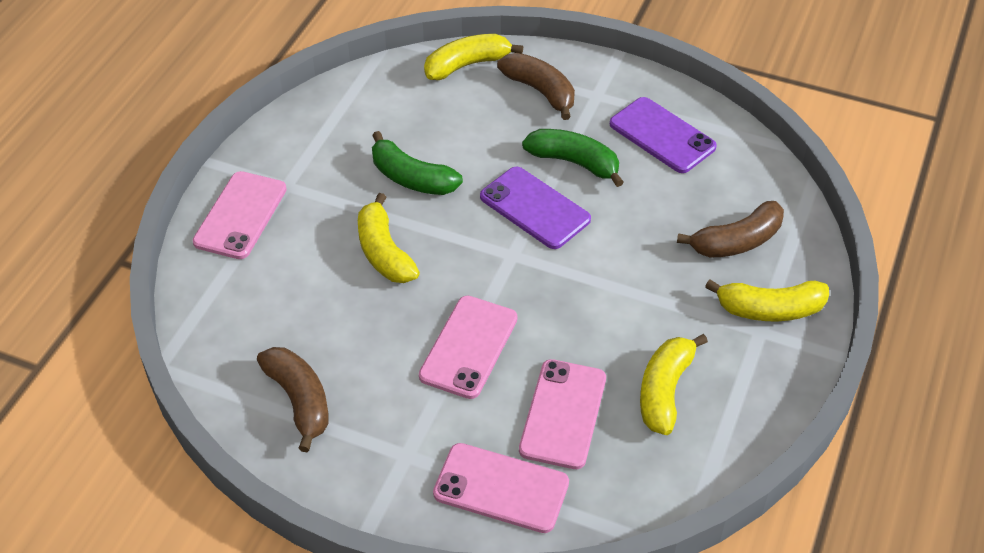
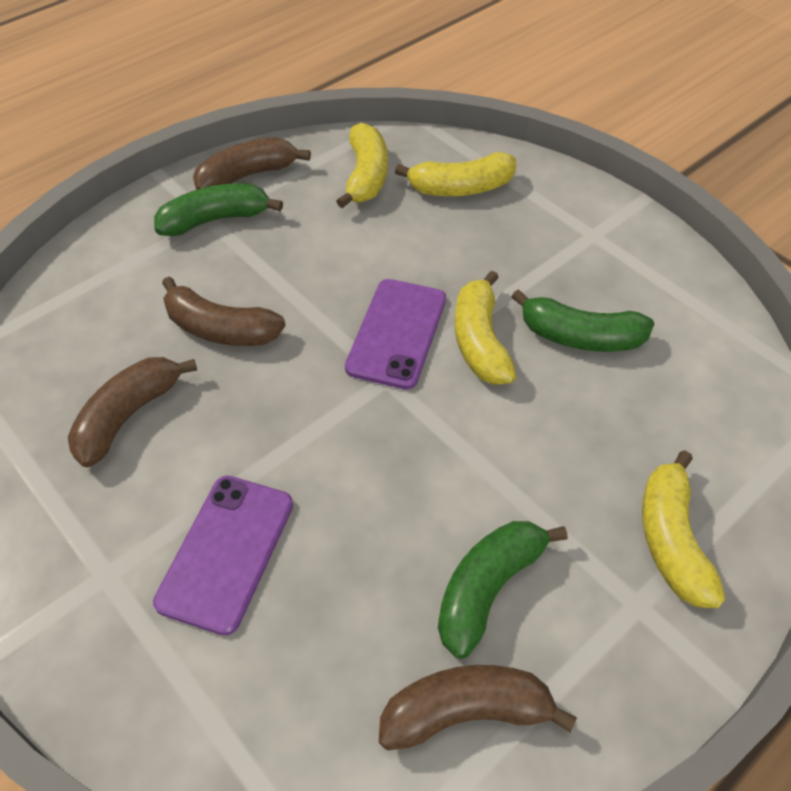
brown banana: [257,347,329,452] [497,53,575,120] [677,201,784,258] = 3 -> [68,357,197,467] [162,277,286,346] [193,137,311,190] [379,665,577,750] = 4
green banana: [372,131,463,195] [522,129,624,187] = 2 -> [154,183,283,236] [438,521,567,659] [511,289,654,352] = 3
pink phone: [193,171,287,259] [419,296,518,399] [433,443,569,533] [519,359,606,469] = 4 -> none = 0

